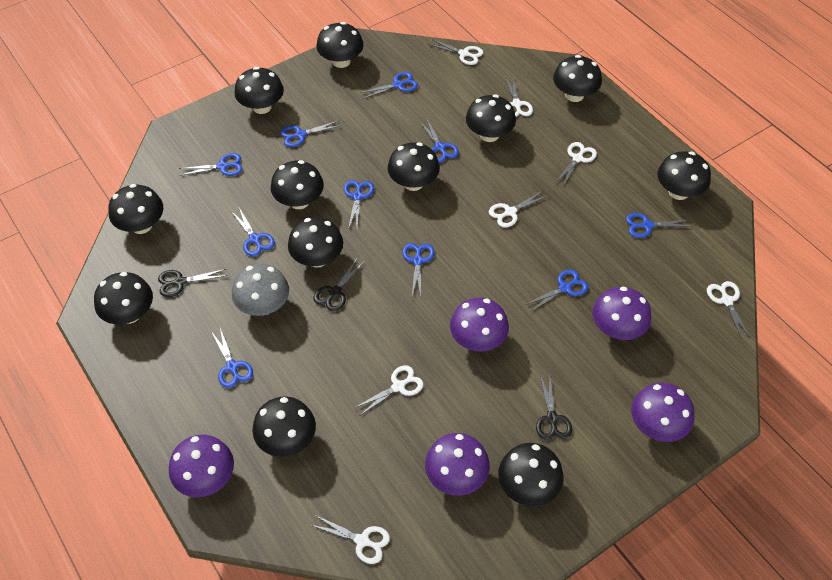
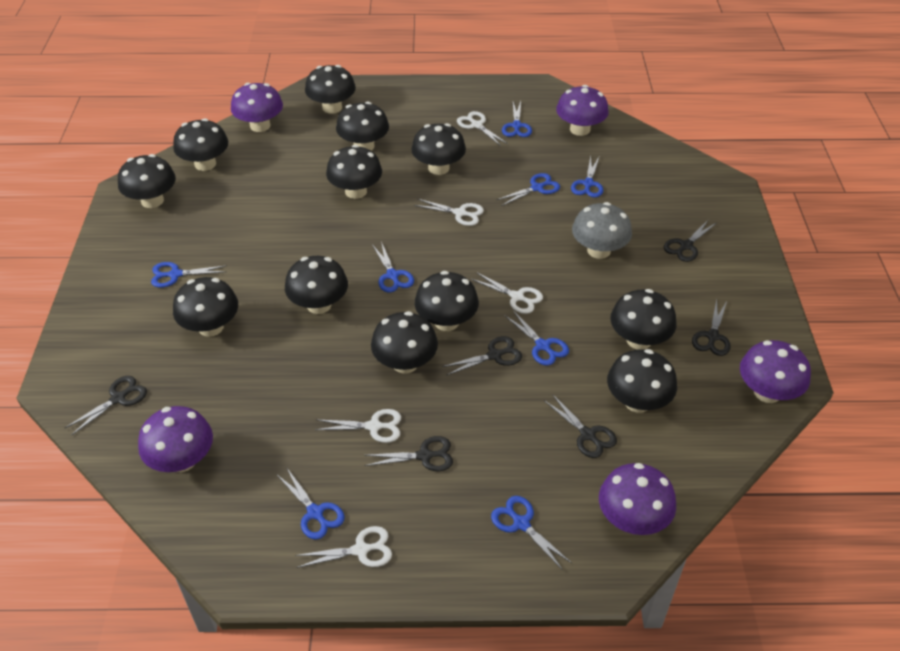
black scissors: [158,269,227,297] [313,259,365,311] [536,375,572,440] = 3 -> [65,376,147,436] [364,436,453,471] [442,336,522,376] [544,394,617,458] [664,219,716,262] [692,299,730,356] = 6
blue scissors: [179,153,243,176] [211,328,253,388] [231,208,275,256] [280,121,339,147] [344,180,374,230] [360,72,418,99] [402,243,434,296] [419,119,459,163] [525,269,589,312] [626,213,691,238] = 10 -> [151,262,227,288] [276,467,345,540] [372,242,414,292] [491,496,572,570] [497,173,560,206] [502,101,532,137] [505,311,569,366] [571,156,603,198] = 8
white scissors: [311,515,390,564] [354,365,424,415] [427,39,483,65] [489,191,549,228] [505,76,533,117] [555,142,597,186] [707,281,751,339] = 7 -> [295,526,392,568] [315,409,401,443] [414,199,484,226] [457,111,508,146] [471,272,543,314] = 5

